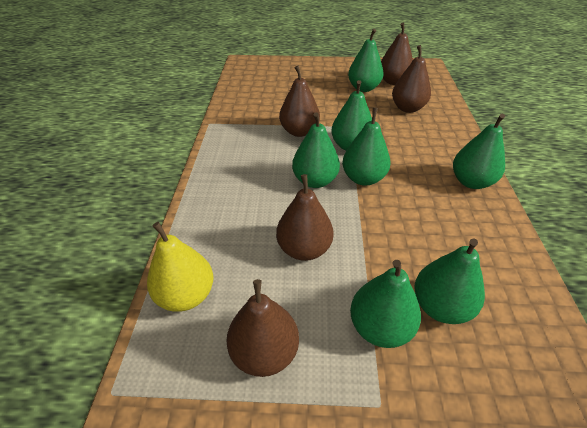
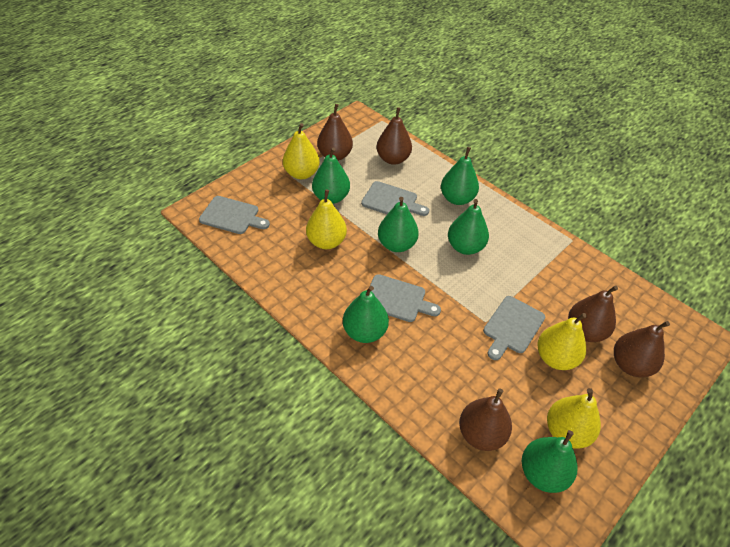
green pear: [292,112,340,188] [331,80,372,150] [342,107,390,186] [348,29,384,92] [350,260,421,348] [414,238,485,324] [453,114,505,189] = 7 -> [312,147,350,204] [343,286,389,343] [378,197,419,252] [441,147,479,205] [448,199,489,255] [522,430,578,493] = 6
grey cutting board: none = 0 -> [199,196,270,234] [361,181,429,216] [369,274,441,322] [483,296,545,360] = 4
yellow pear: [147,222,214,311] = 1 -> [283,123,320,179] [306,189,347,249] [537,313,587,370] [547,388,601,449] = 4

